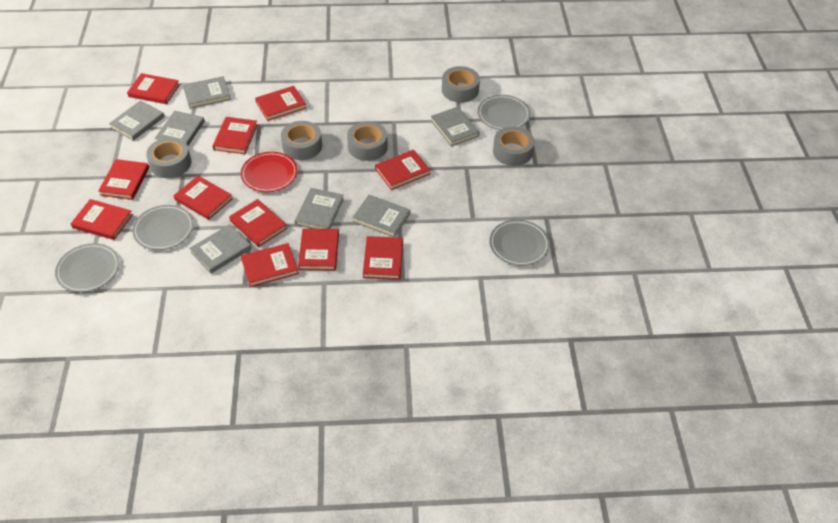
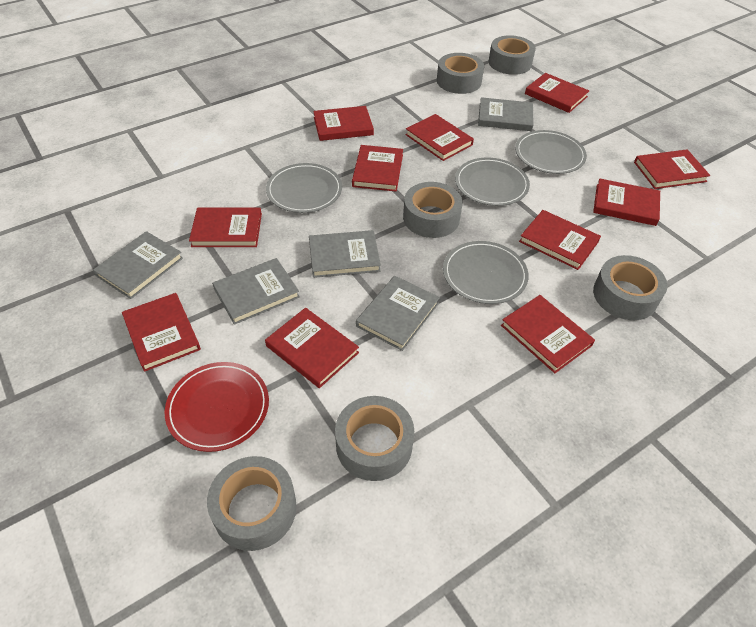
grey book: [109,100,164,141] [155,111,205,146] [183,76,231,109] [189,224,252,274] [295,188,344,229] [352,195,410,237] [430,107,480,146] = 7 -> [93,231,183,299] [212,258,300,325] [309,230,381,278] [356,276,440,351] [478,97,534,131] = 5
grey tape: [146,138,191,178] [281,121,322,160] [347,121,388,161] [442,66,480,103] [493,126,534,166] = 5 -> [207,456,296,551] [335,396,414,481] [403,182,463,238] [437,53,484,94] [489,35,536,75] [593,255,667,320] = 6

